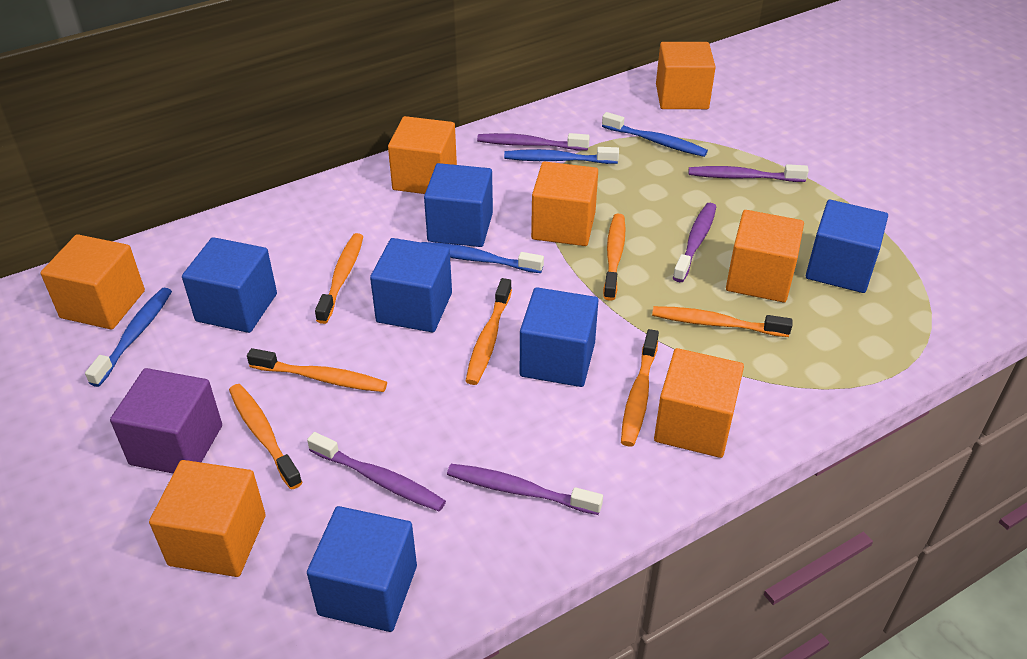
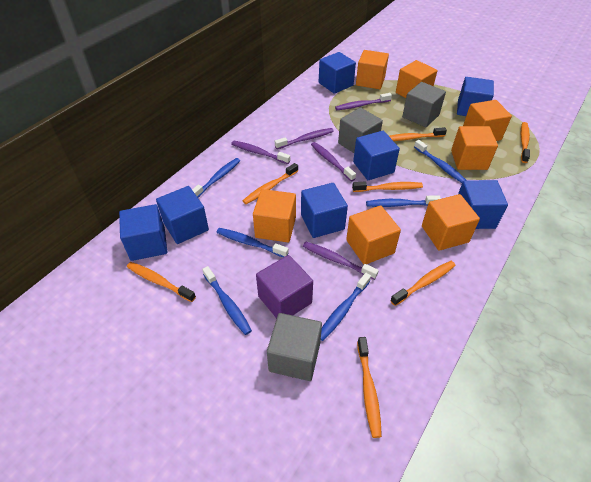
blue cube: [182,237,277,333] [307,506,417,632] [370,238,452,332] [424,163,493,247] [520,287,598,387] [805,200,888,293] = 6 -> [119,204,167,261] [156,186,209,244] [301,183,348,238] [319,52,356,94] [353,131,400,180] [457,77,494,116] [458,180,508,229] = 7
blue toothbrush: [85,287,172,387] [421,242,544,273] [504,147,619,164] [602,112,708,157] = 4 -> [192,158,240,197] [202,266,252,335] [216,228,289,257] [321,273,371,341] [366,195,441,207] [414,140,467,183] = 6
grey cube: none = 0 -> [267,313,322,381] [338,108,383,153] [402,82,446,127] = 3

